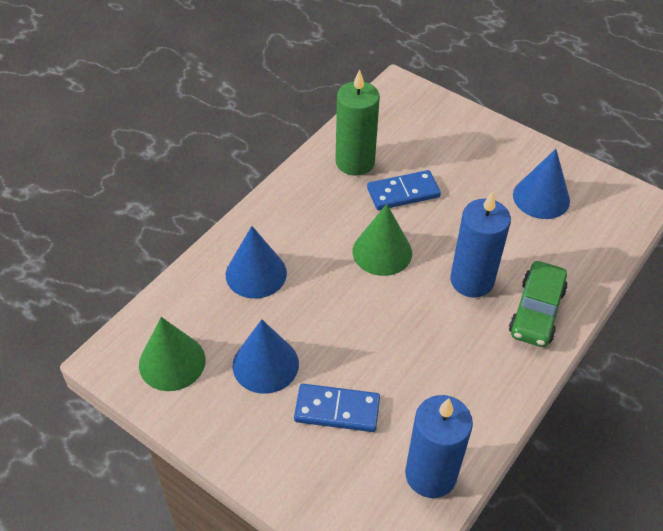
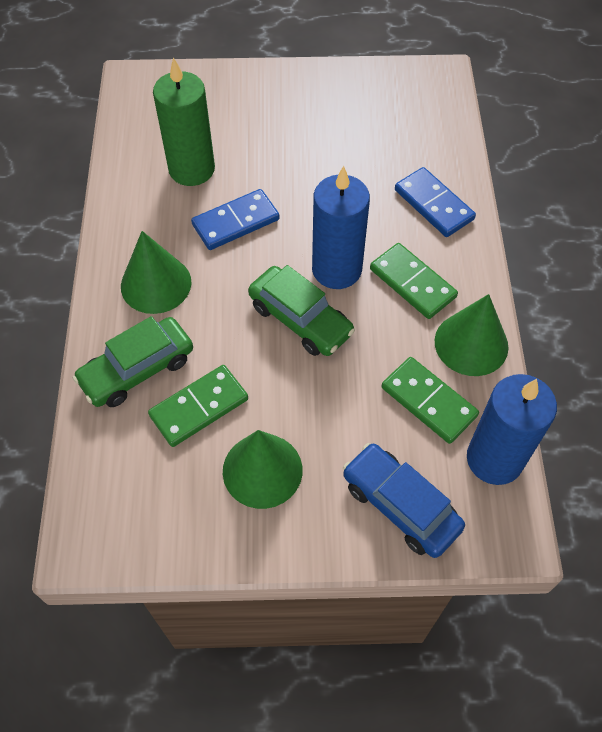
blue car: none = 0 -> [343,443,465,558] = 1
blue cone: [226,226,287,299] [233,319,299,394] [513,149,570,219] = 3 -> none = 0
green car: [509,261,568,347] = 1 -> [73,316,193,407] [248,265,355,356] = 2
green cone: [139,317,206,391] [353,204,412,276] = 2 -> [121,231,192,314] [223,430,303,509] [435,294,509,376] = 3
green domino: none = 0 -> [148,365,248,447] [370,243,458,319] [382,357,479,444] = 3

